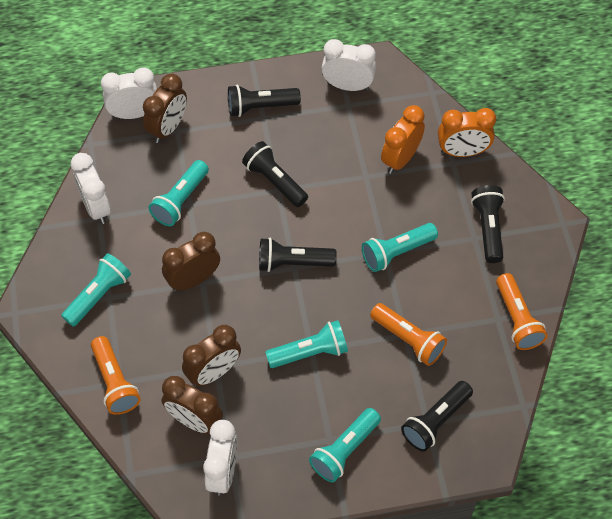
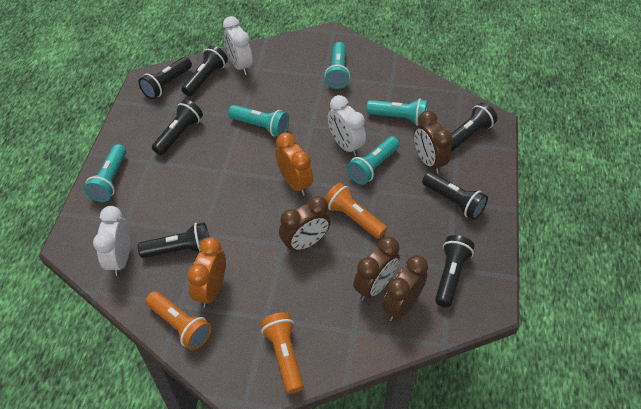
black flashlight: [228,85,301,117] [242,141,308,207] [259,238,337,272] [401,381,473,452] [471,185,505,263] = 5 -> [138,222,209,258] [139,57,192,99] [152,99,203,155] [181,45,228,97] [422,172,488,220] [435,235,474,307] [451,103,497,152] = 7
white clock: [71,153,111,224] [101,68,157,119] [203,420,237,496] [321,39,376,91] = 4 -> [93,206,130,276] [223,16,252,75] [328,95,366,156] = 3

